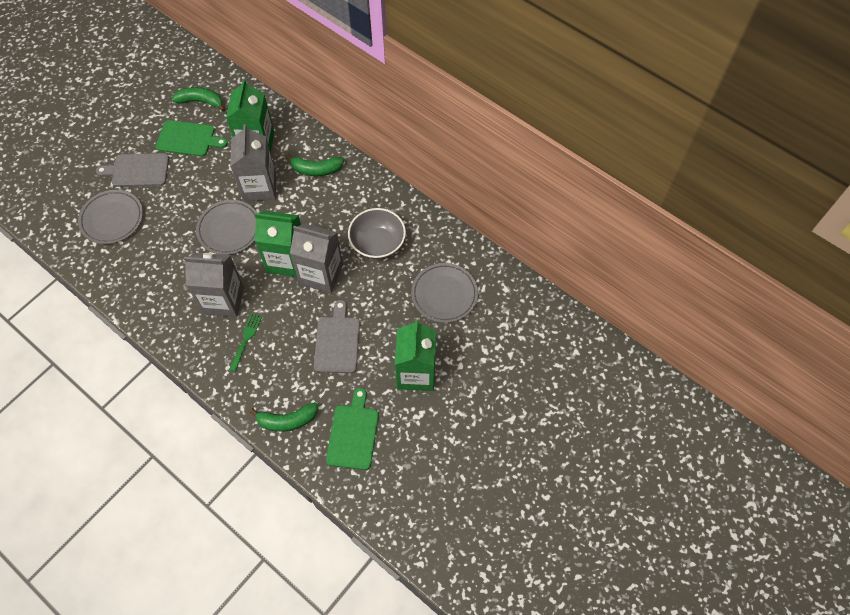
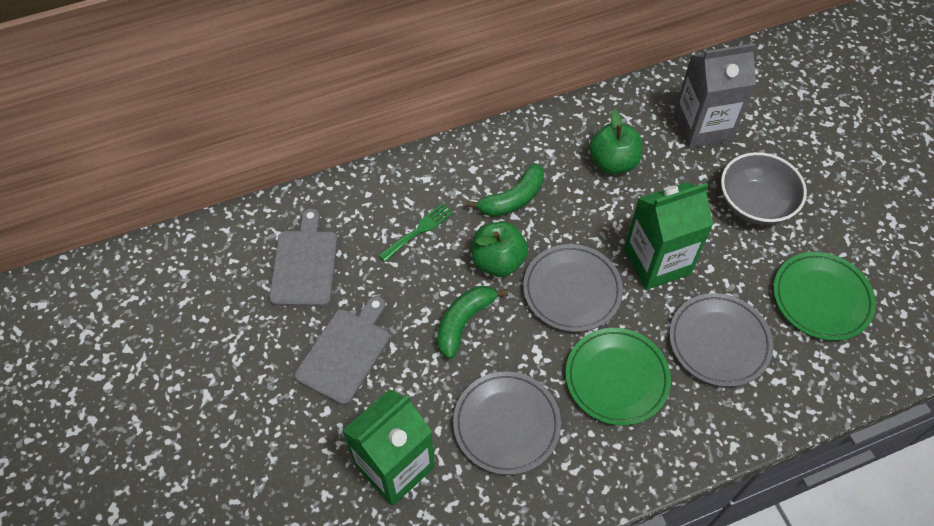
green apple: none = 0 -> [471,222,528,277] [589,109,642,174] = 2
green banana: [172,87,225,112] [249,402,318,432] [286,154,344,176] = 3 -> [437,286,508,359] [466,163,544,217] = 2
green carton: [226,79,274,153] [255,211,301,277] [395,320,436,391] = 3 -> [342,389,435,506] [624,182,713,290] = 2
green cutting board: [155,120,228,156] [326,388,379,470] = 2 -> none = 0
green plate: none = 0 -> [565,328,671,426] [773,252,876,341] = 2
grey carton: [184,253,244,317] [230,124,276,202] [290,223,343,293] = 3 -> [674,43,756,148] = 1

